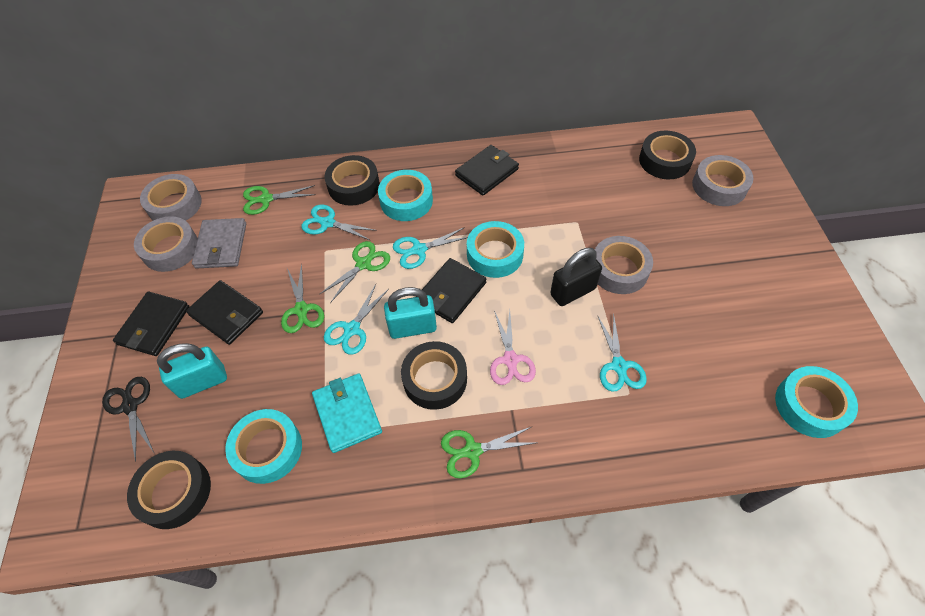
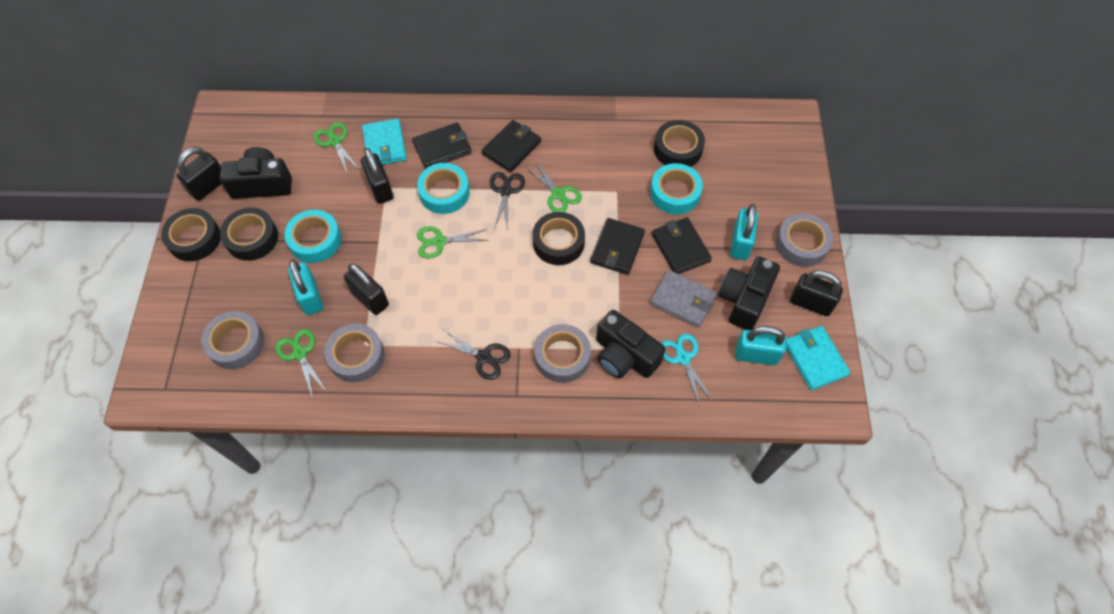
black camera: none = 0 -> [220,147,292,199] [596,310,665,378] [719,257,780,330] = 3
black padlock: [550,248,602,306] = 1 -> [177,147,222,201] [344,263,389,315] [361,148,393,204] [790,270,843,316] = 4
black scissors: [102,377,154,462] = 1 -> [436,329,511,380] [489,172,525,231] = 2
pink scissors: [490,310,536,385] = 1 -> none = 0
turquoise padlock: [157,343,227,399] [384,287,437,339] = 2 -> [288,260,323,315] [730,204,758,260] [735,326,786,365] = 3
turquoise scissors: [301,205,377,241] [324,284,389,355] [393,227,468,269] [597,313,647,392] = 4 -> [661,334,713,406] = 1
turquoise tape: [225,409,302,484] [378,170,433,221] [467,221,524,278] [775,366,858,438] = 4 -> [284,210,342,263] [417,163,470,214] [650,163,703,214] = 3
turquoise wallet: [312,373,382,453] = 1 -> [362,119,407,165] [786,326,851,390] = 2

